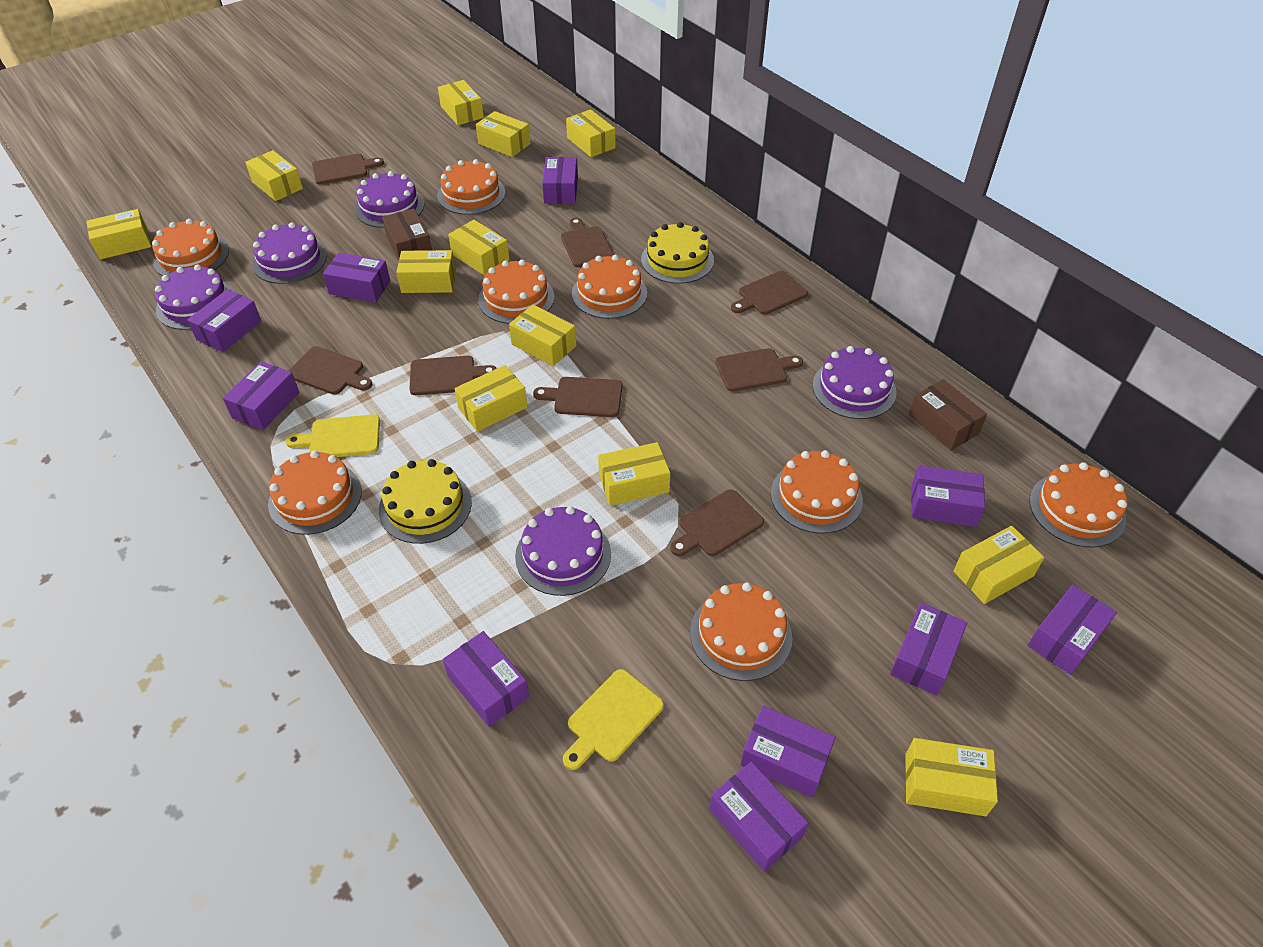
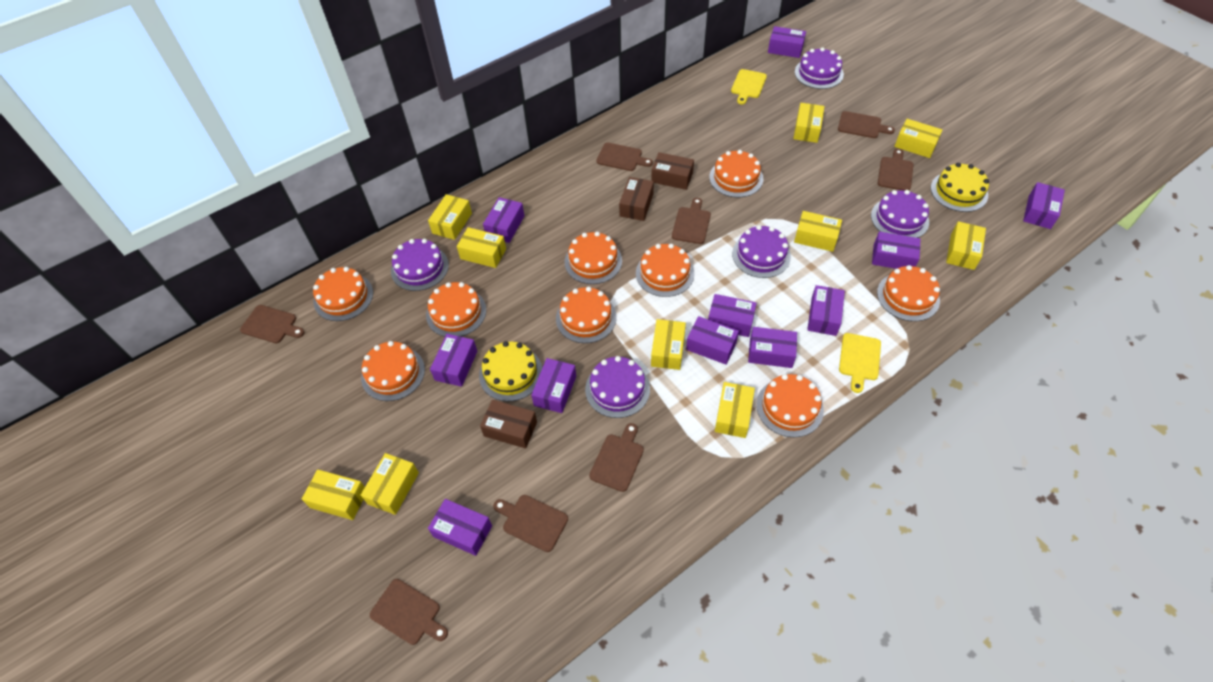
brown box: [382,208,432,260] [909,379,987,450] = 2 -> [480,400,537,449] [619,177,654,221] [651,152,694,190] = 3
orange cake: [152,219,229,276] [268,450,362,535] [437,159,505,215] [478,260,554,324] [572,255,647,319] [690,582,793,681] [771,450,863,534] [1029,462,1127,547] = 8 -> [313,267,373,321] [361,341,425,401] [426,282,486,337] [556,287,617,343] [565,232,622,284] [636,243,694,297] [709,150,763,197] [756,374,824,437] [877,265,940,321] = 9
purple box: [187,289,261,352] [223,361,299,430] [323,253,390,303] [443,631,529,727] [542,157,578,204] [709,762,808,872] [740,706,836,798] [890,603,967,696] [911,465,985,527] [1027,585,1117,675] = 10 -> [428,499,492,556] [430,334,477,387] [483,197,524,243] [531,358,576,413] [686,316,739,365] [708,294,757,337] [748,327,797,368] [768,26,806,58] [807,285,845,336] [872,231,920,269] [1023,182,1065,229] = 11
yellow box: [87,209,151,260] [245,150,303,201] [396,250,456,293] [438,80,484,125] [448,220,509,276] [454,365,527,432] [476,111,531,157] [509,305,576,366] [566,109,616,157] [598,442,670,506] [905,738,998,816] [953,526,1045,604] = 12 -> [302,469,365,520] [361,453,419,515] [428,194,472,240] [457,227,506,268] [651,319,686,370] [715,382,755,438] [793,103,825,143] [794,211,842,252] [894,119,942,158] [946,221,986,270] = 10

